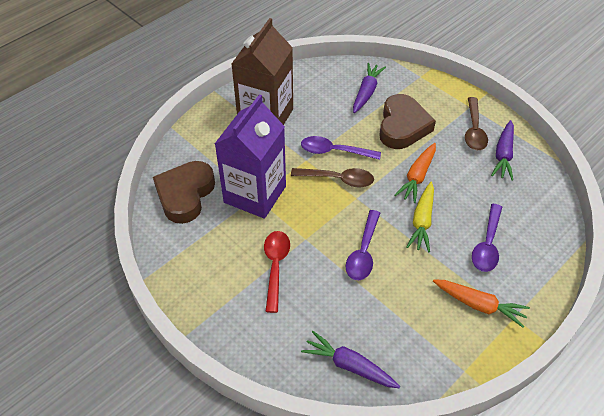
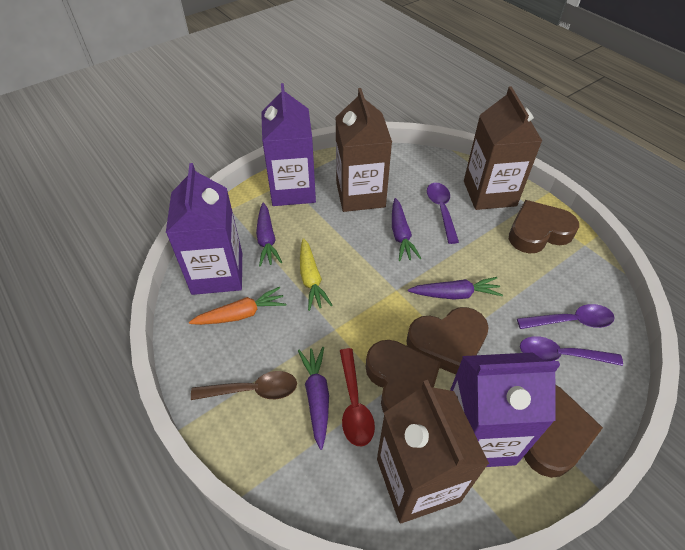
brown carton: [232,18,293,125] = 1 -> [335,88,392,212] [377,380,489,523] [464,86,542,210] = 3
brown heart: [153,161,215,224] [379,94,436,149] = 2 -> [366,340,441,413] [406,307,489,374] [509,200,579,254] [524,385,603,478] = 4
brown spoon: [291,168,374,187] [465,97,488,150] = 2 -> [191,371,297,400] = 1
orange carrot: [395,143,436,203] [433,279,530,328] = 2 -> [189,287,286,325] = 1
purple carrot: [301,331,400,388] [353,63,386,113] [491,120,514,180] = 3 -> [256,203,282,267] [298,347,329,450] [392,198,421,261] [408,277,503,299] = 4
purple carton: [215,94,286,219] = 1 -> [166,163,242,295] [261,83,316,206] [450,352,560,467] = 3

